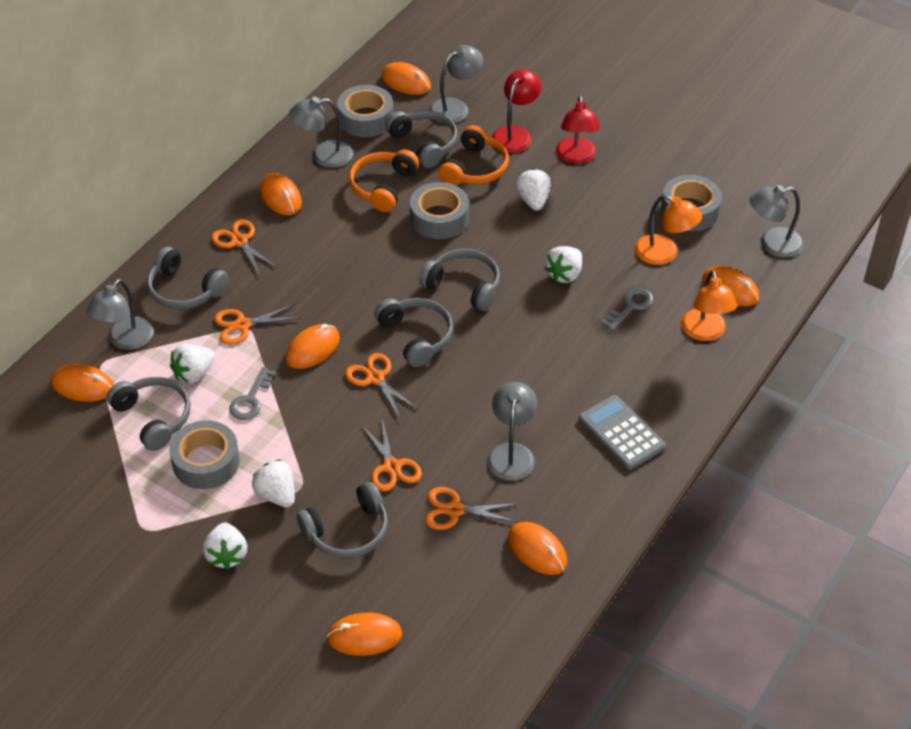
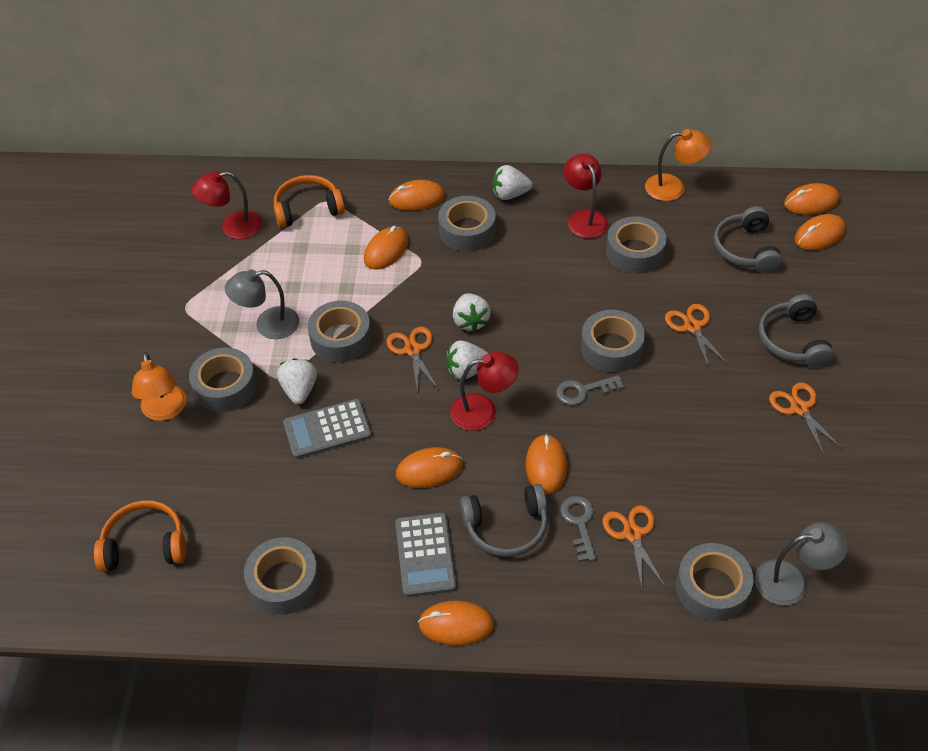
grey calculator: [579,395,666,470] = 1 -> [283,399,372,459] [395,513,456,597] = 2
grey headphones: [107,377,191,451] [147,247,229,310] [297,482,388,558] [374,298,453,367] [386,110,458,168] [419,249,500,311] = 6 -> [460,484,548,557] [714,206,782,273] [759,294,834,367] = 3
grey lamp: [87,279,154,350] [289,97,353,168] [429,45,483,123] [487,382,537,481] [749,185,803,258] = 5 -> [225,269,299,339] [755,522,848,606] = 2
grey tape: [169,420,240,489] [337,85,393,137] [410,182,469,239] [661,175,722,231] = 4 -> [189,348,257,412] [244,537,320,615] [308,301,371,363] [438,196,496,251] [581,310,645,372] [606,216,667,274] [676,543,754,621] = 7
orange scissors: [211,219,277,276] [214,304,300,345] [345,353,419,418] [361,418,422,491] [425,487,519,530] = 5 -> [386,326,439,393] [603,505,666,589] [665,304,729,368] [769,382,843,456] = 4
red lamp: [492,69,542,153] [556,96,600,164] = 2 -> [191,171,262,239] [450,352,519,431] [564,154,608,239] = 3
white strawberry: [170,344,215,384] [203,523,247,570] [252,459,295,507] [515,169,551,211] [545,246,582,283] = 5 -> [277,358,317,404] [446,340,488,380] [453,293,491,332] [493,165,532,200] = 4

